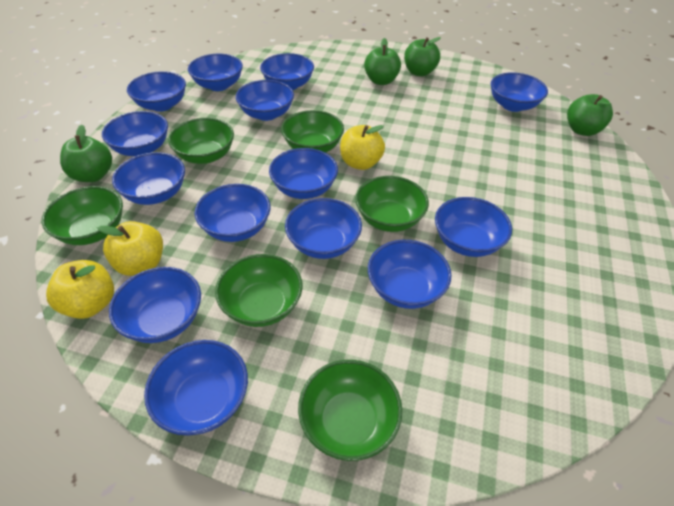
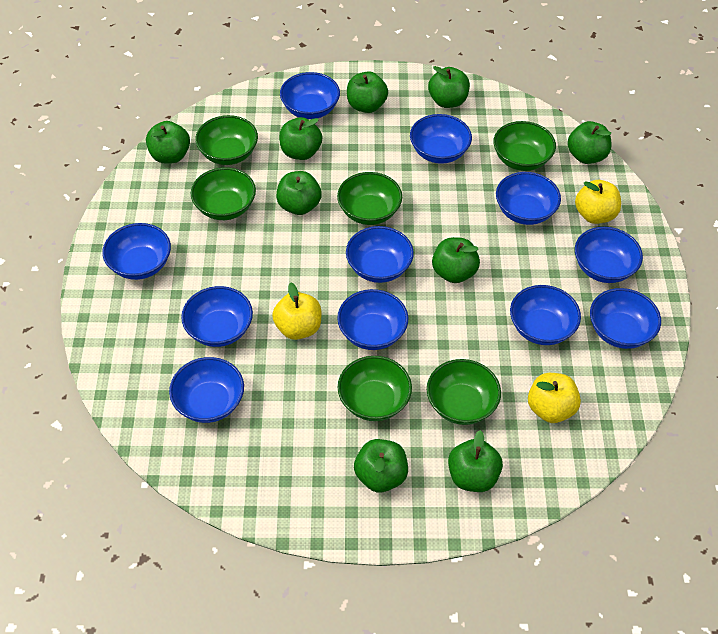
blue bowl: [102,111,168,156] [109,267,201,343] [112,152,185,205] [127,71,186,112] [144,340,248,436] [188,54,243,91] [194,184,271,242] [236,80,294,121] [260,53,314,90] [269,148,338,199] [285,198,362,259] [368,240,451,309] [435,197,512,257] [491,72,548,112] = 14 -> [102,223,171,280] [169,357,244,423] [181,286,253,347] [280,72,340,119] [337,289,408,350] [346,226,414,283] [410,114,472,164] [496,172,561,225] [510,285,581,345] [575,227,643,283] [590,288,661,349] = 11
green apple: [60,125,112,182] [364,38,401,85] [404,37,441,76] [567,94,613,136] = 4 -> [146,121,190,164] [276,171,322,215] [279,117,322,160] [347,71,388,113] [354,439,408,493] [428,66,470,108] [432,237,480,283] [448,430,503,492] [567,121,612,164] = 9

